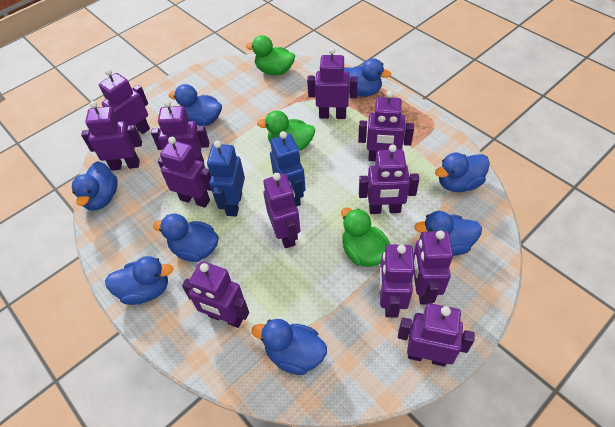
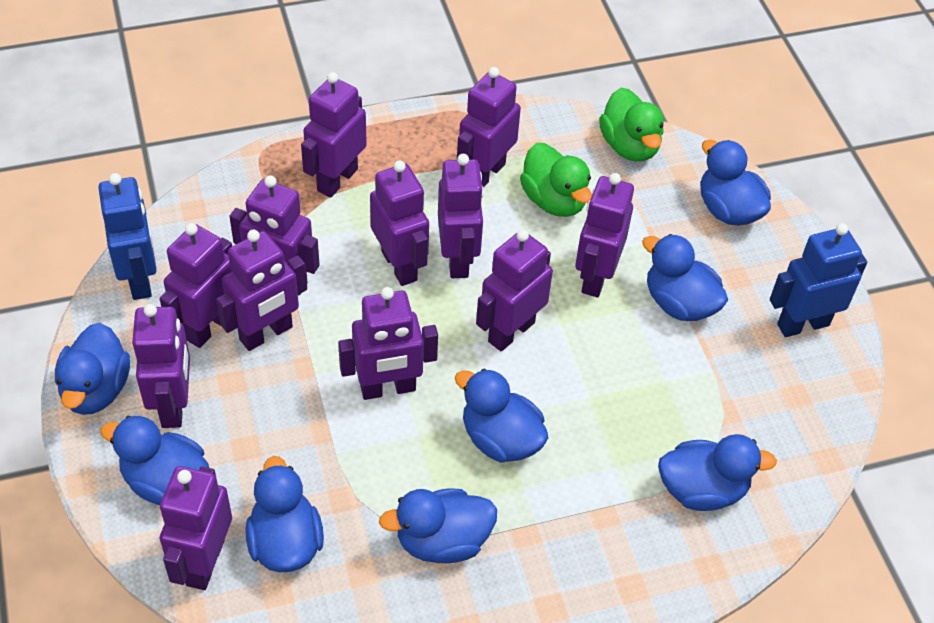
green duck: [246,35,295,75] [257,111,315,151] [341,208,390,267] = 3 -> [520,143,592,217] [599,88,664,161] = 2

